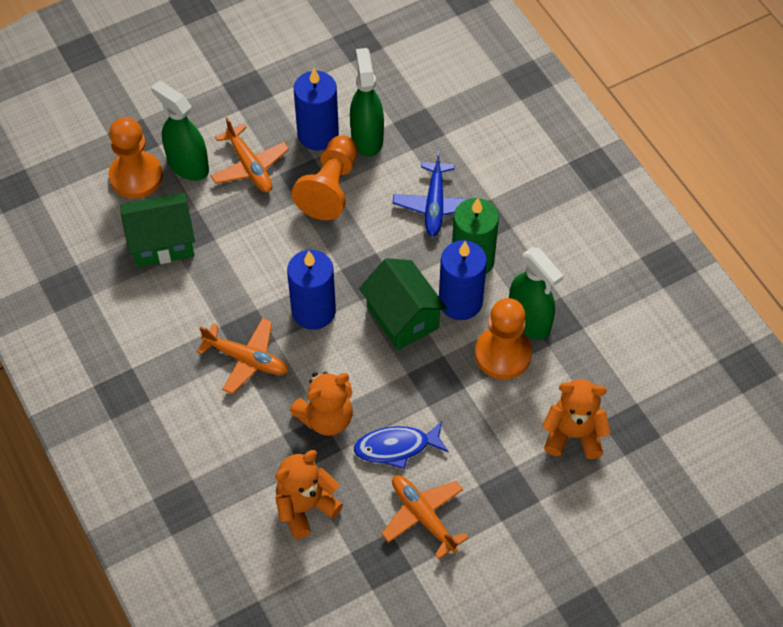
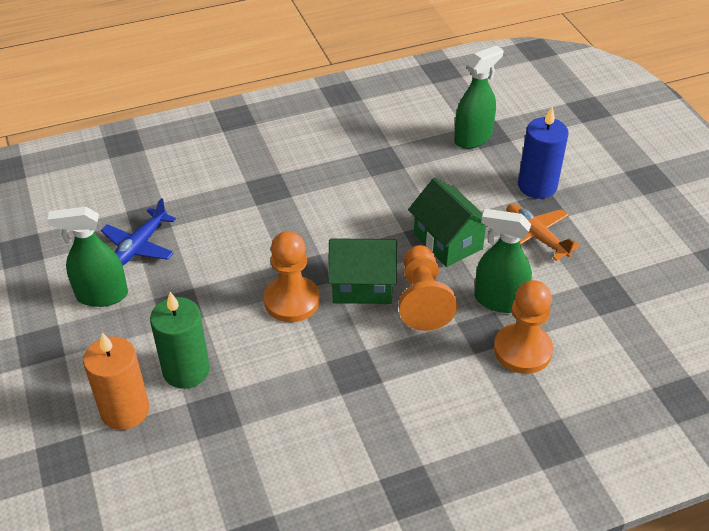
blue candle: [287,250,336,330] [294,68,339,150] [439,240,487,320] = 3 -> [518,107,569,199] = 1
blue fish: [354,421,449,469] = 1 -> none = 0
orange candle: none = 0 -> [83,333,149,430] = 1
orange plane: [197,318,288,394] [211,117,289,192] [381,475,469,559] = 3 -> [507,204,580,261] = 1
orange teddy bear: [275,450,343,539] [290,371,353,436] [542,379,611,459] = 3 -> none = 0

